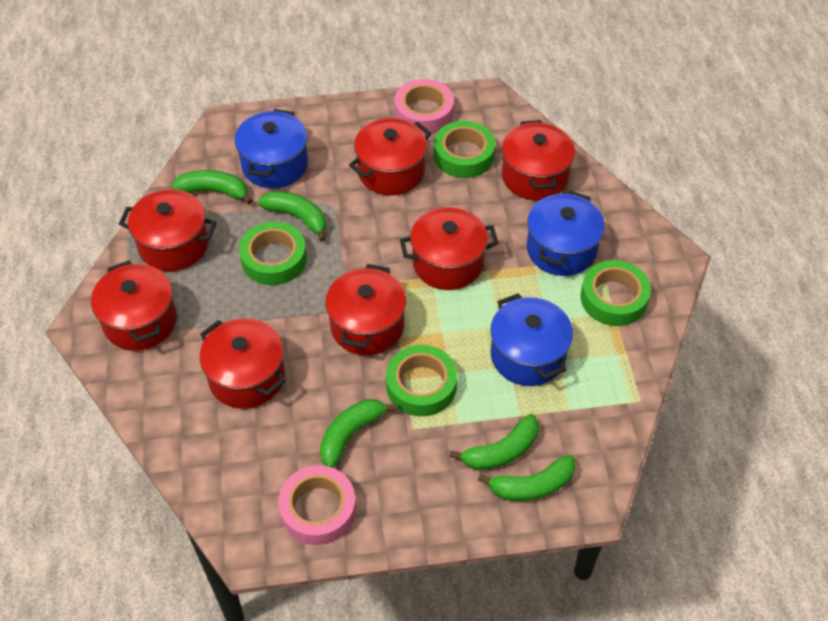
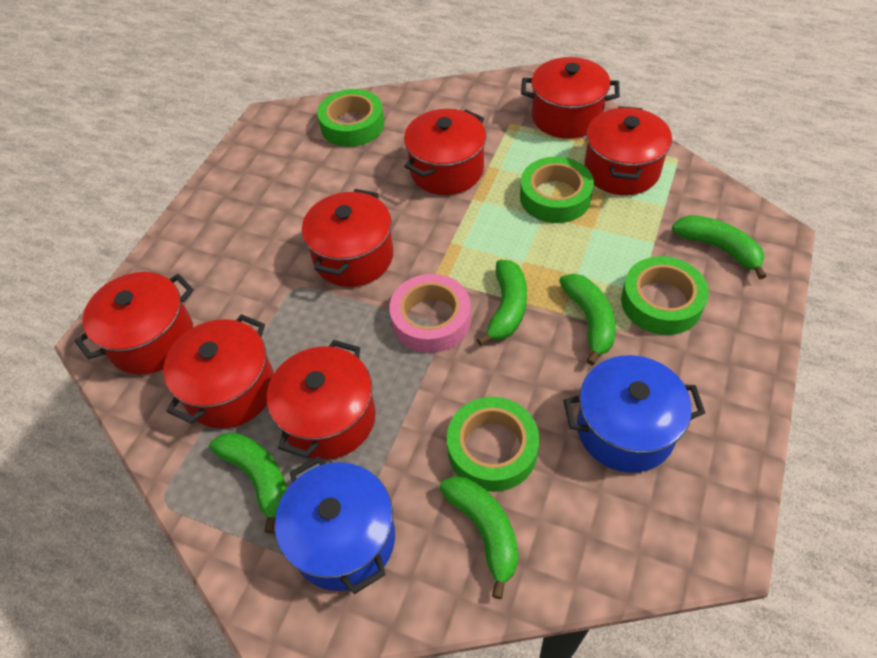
blue pot: [235,109,308,189] [490,293,573,386] [527,191,604,276] = 3 -> [275,456,395,594] [563,355,705,473] = 2
pink tape: [278,465,356,545] [395,79,454,134] = 2 -> [389,274,471,353] = 1

